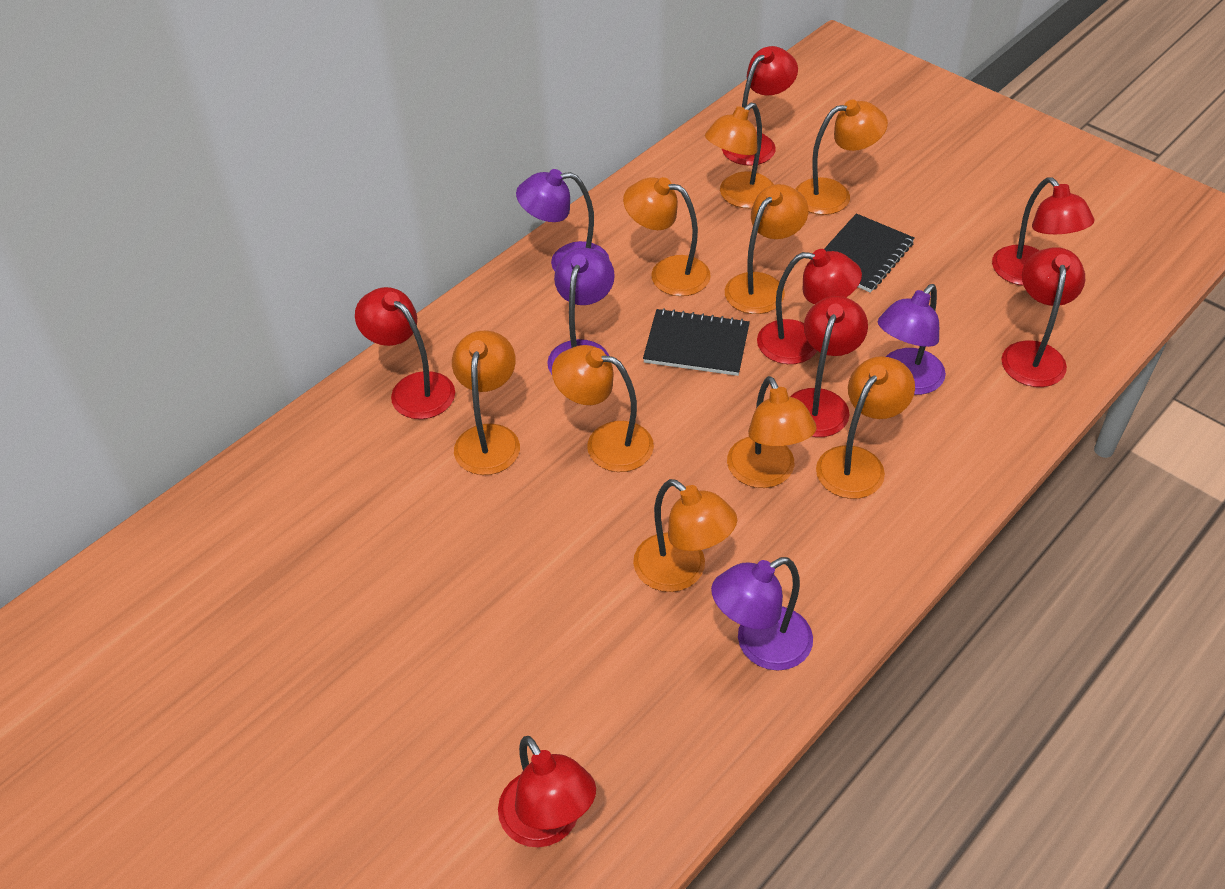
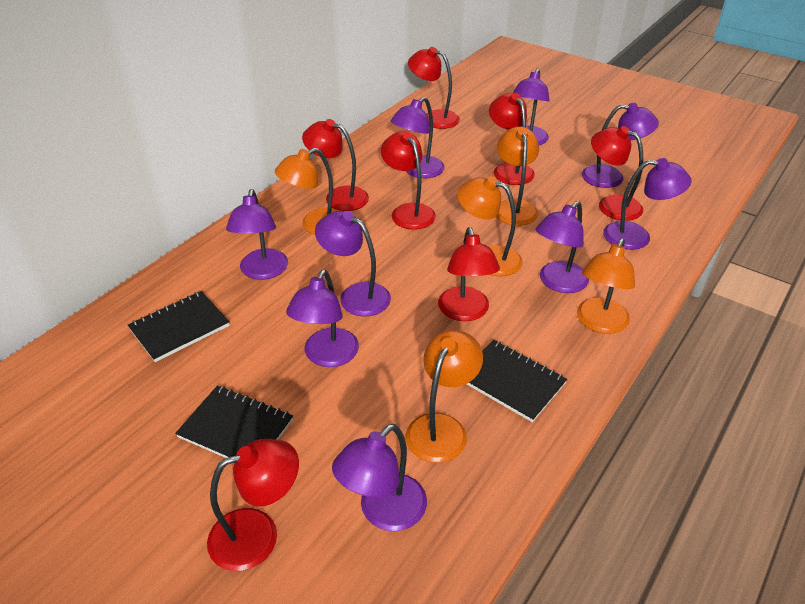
black notebook: [643,308,750,376] [824,213,915,293] = 2 -> [128,291,230,362] [175,386,293,458] [467,340,567,422] = 3
orange lamp: [452,330,520,475] [552,345,654,472] [623,177,711,296] [633,479,737,592] [705,103,774,208] [725,184,809,314] [727,376,817,488] [795,99,888,215] [816,356,915,499] = 9 -> [275,148,338,234] [405,330,483,463] [457,176,523,276] [496,127,539,226] [577,239,635,334] = 5
purple lamp: [516,169,610,271] [547,248,615,374] [711,557,813,671] [878,284,946,395] = 4 -> [226,189,288,280] [286,269,359,367] [315,211,391,317] [332,424,427,531] [391,97,445,178] [513,68,550,145] [535,201,589,293] [582,103,659,188] [603,158,692,250] = 9

